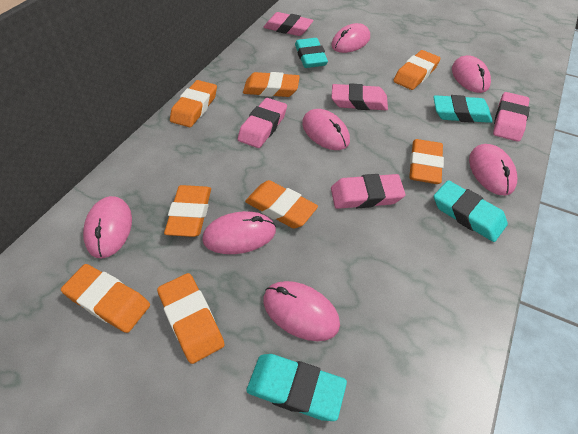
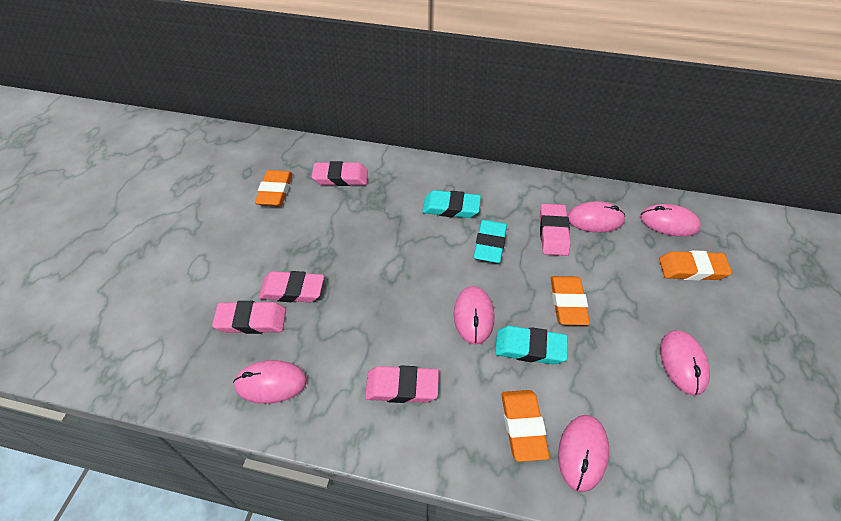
orange eraser: [61,264,150,333] [157,273,225,364] [164,185,211,237] [170,80,217,128] [243,72,300,97] [245,180,318,228] [393,50,441,90] [409,139,444,184] = 8 -> [255,170,293,206] [501,390,550,462] [550,276,590,325] [659,250,732,281] = 4
pink mouse: [83,196,132,258] [202,211,276,254] [263,281,340,341] [302,109,350,150] [331,23,370,53] [452,55,491,93] [469,144,517,195] = 7 -> [233,360,307,404] [454,286,494,345] [558,415,609,492] [567,201,625,233] [640,204,701,237] [660,330,710,396] = 6
turquoise eraser: [246,354,347,421] [295,38,328,68] [433,95,493,123] [434,180,508,242] = 4 -> [422,190,481,218] [474,220,507,263] [495,326,568,364] = 3

